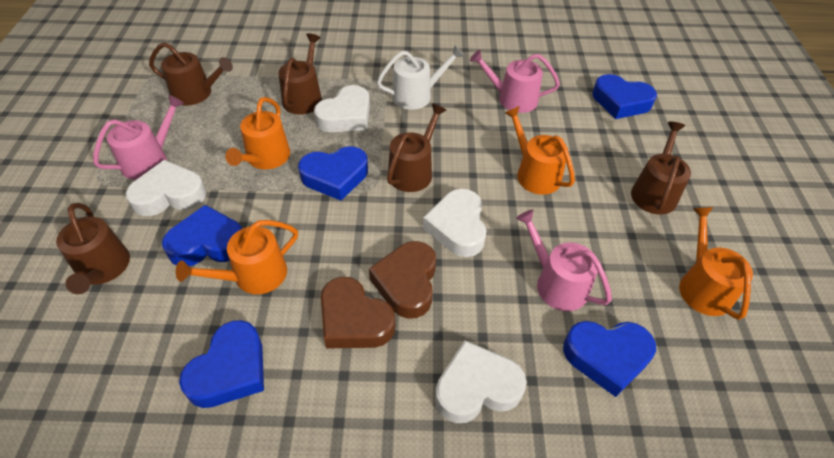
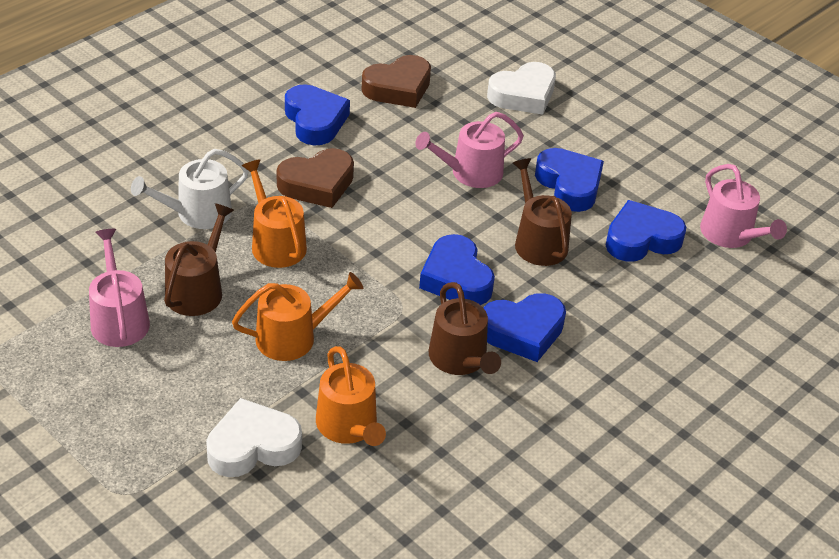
brown watering can: [56,203,130,294] [149,42,233,105] [278,33,322,115] [387,103,446,192] [631,122,691,215] = 5 -> [164,203,234,316] [429,282,501,375] [513,158,572,266] = 3
orange watering can: [176,220,298,294] [225,97,290,169] [505,106,575,195] [679,207,753,320] = 4 -> [232,272,363,361] [242,159,307,268] [316,346,386,446] = 3
white heart: [125,160,206,216] [314,85,370,132] [423,189,487,257] [435,340,527,423] = 4 -> [206,398,302,477] [487,62,556,115] = 2

